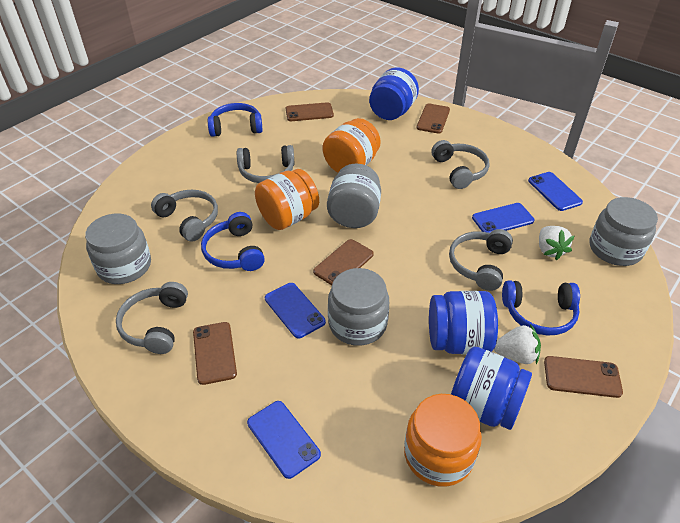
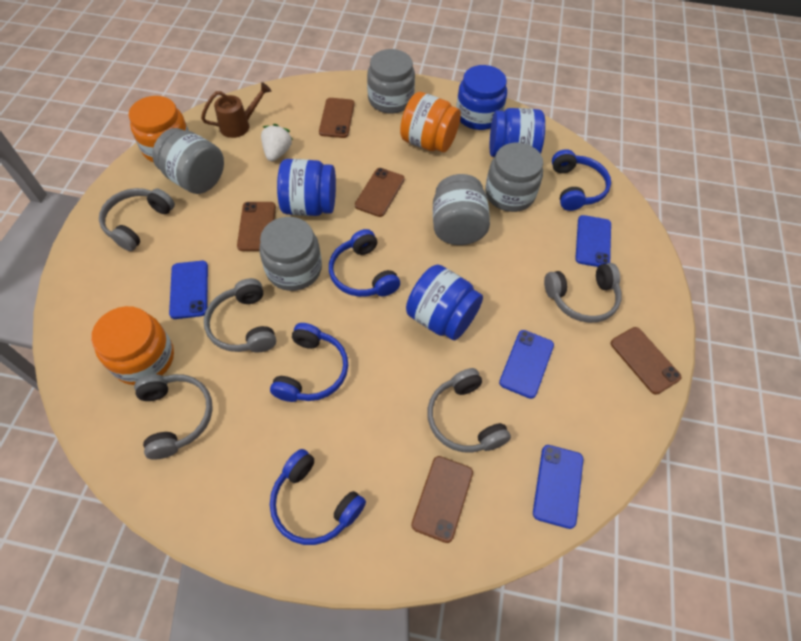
blue headphones: [201,212,265,271] [208,103,263,137] [502,280,580,336] = 3 -> [270,323,348,402] [270,449,366,545] [329,229,400,297] [552,149,611,211] = 4
blue jar: [369,67,419,120] [429,291,498,354] [451,347,532,430] = 3 -> [277,159,336,216] [406,264,483,340] [456,65,507,130] [490,108,545,157] = 4
brown watering can: none = 0 -> [201,82,271,138] = 1
grey jar: [85,214,151,284] [327,163,381,228] [328,268,389,346] [590,197,658,266] = 4 -> [152,128,224,194] [259,217,322,291] [367,49,415,114] [433,174,490,245] [485,142,543,212] = 5
white strawberry: [494,324,541,364] [539,226,574,260] = 2 -> [261,124,293,161] = 1

